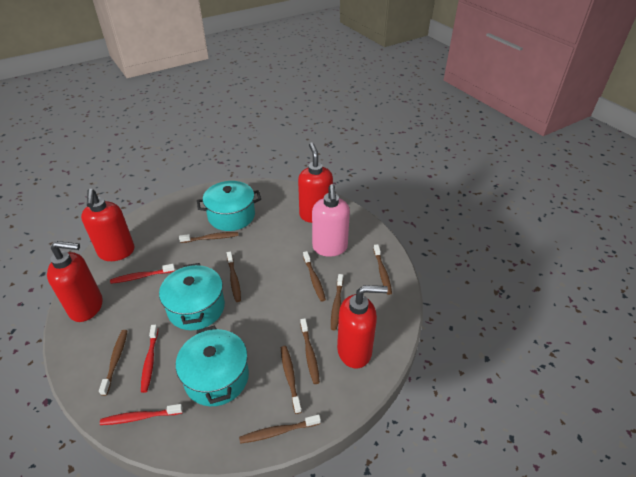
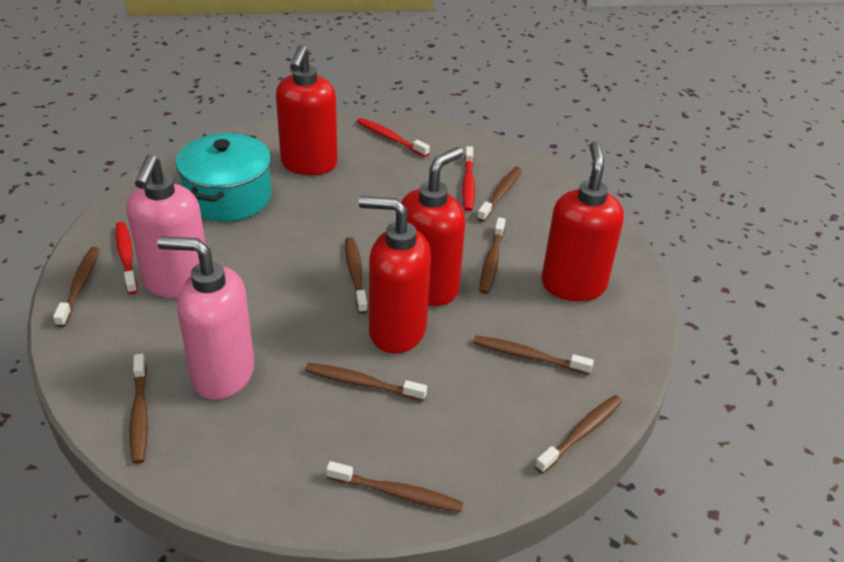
pink soap dispenser: [312,184,350,257] = 1 -> [127,154,206,298] [158,236,254,400] = 2
turquoise pot: [159,263,225,330] [176,325,249,406] [197,181,261,231] = 3 -> [176,133,271,222] = 1

